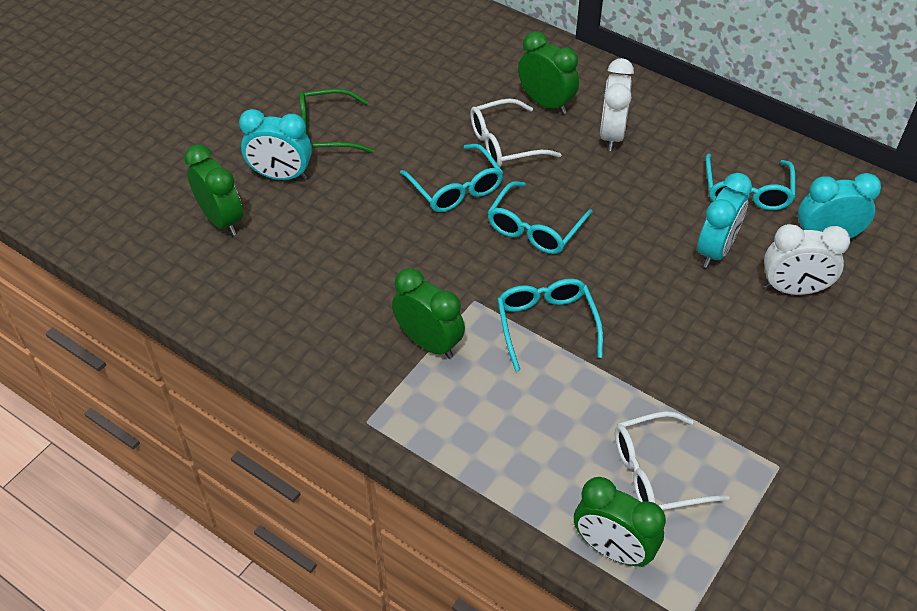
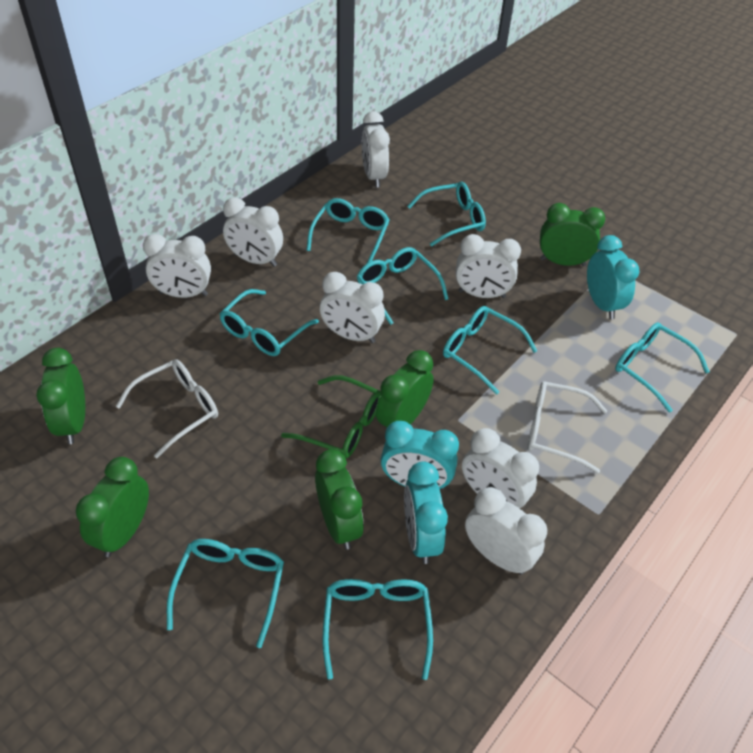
green clock: [184,144,243,236] [392,268,465,359] [518,31,579,114] [574,477,666,567] = 4 -> [36,348,85,444] [76,457,149,557] [315,449,364,550] [376,350,434,427] [540,203,605,266] = 5
turquoise glasses: [400,144,504,212] [487,181,592,254] [497,279,603,371] [706,154,796,210] = 4 -> [167,539,284,648] [220,289,319,356] [306,198,390,264] [322,579,433,680] [357,247,448,325] [407,182,486,246] [443,306,537,395] [615,322,710,413] = 8
white clock: [600,58,634,151] [764,224,850,295] = 2 -> [143,234,211,298] [223,197,283,267] [320,272,385,343] [362,111,390,188] [456,234,521,298] [462,428,539,508] [465,487,547,575] = 7

